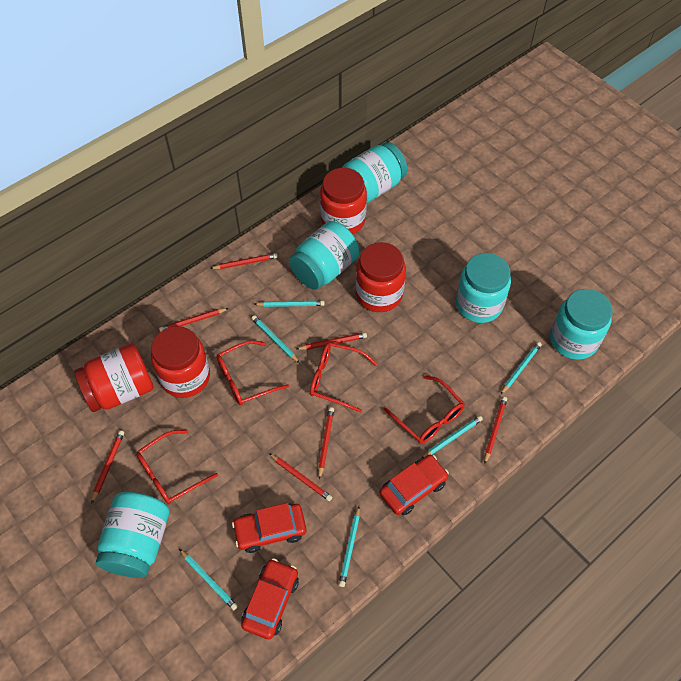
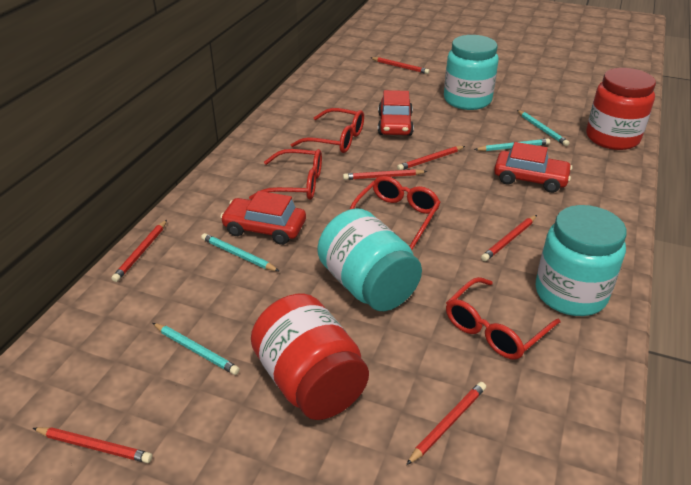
red jar: [74,344,153,412] [151,326,210,398] [320,168,367,234] [356,242,406,312] = 4 -> [251,293,369,420] [586,68,656,150] = 2
turquoise jar: [96,492,169,578] [289,221,359,290] [342,142,408,203] [456,253,511,323] [550,289,613,360] = 5 -> [317,208,422,311] [444,35,499,110] [536,205,627,316] = 3
turquoise pencil: [179,549,238,610] [251,315,299,363] [254,300,325,307] [339,506,360,587] [422,416,483,457] [501,342,542,394] = 6 -> [153,323,240,375] [201,233,279,271] [474,139,550,151] [517,110,570,146] = 4

